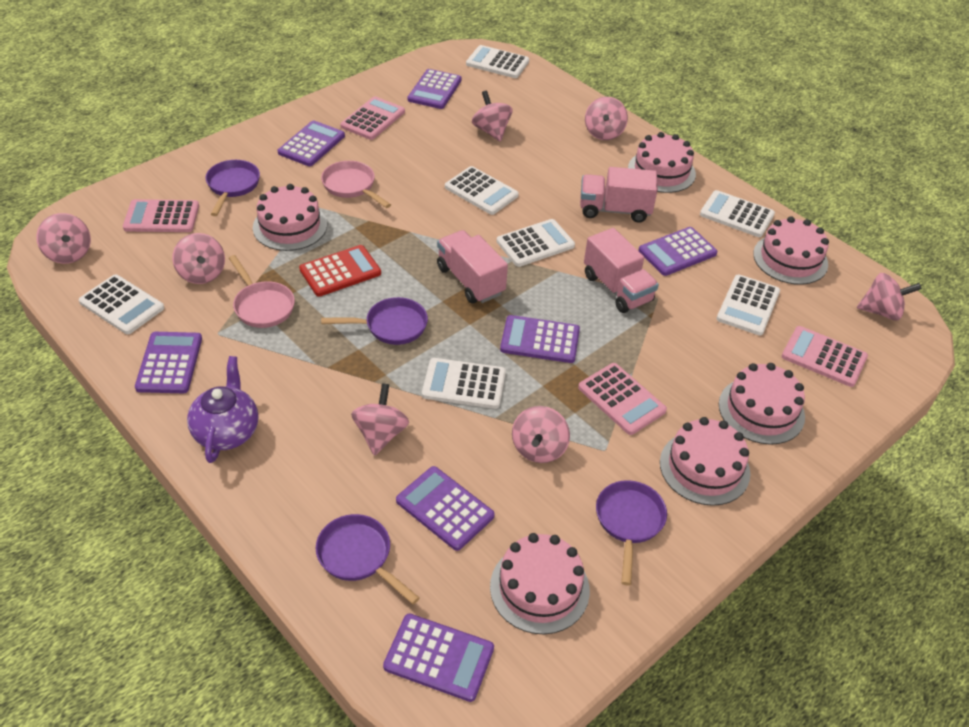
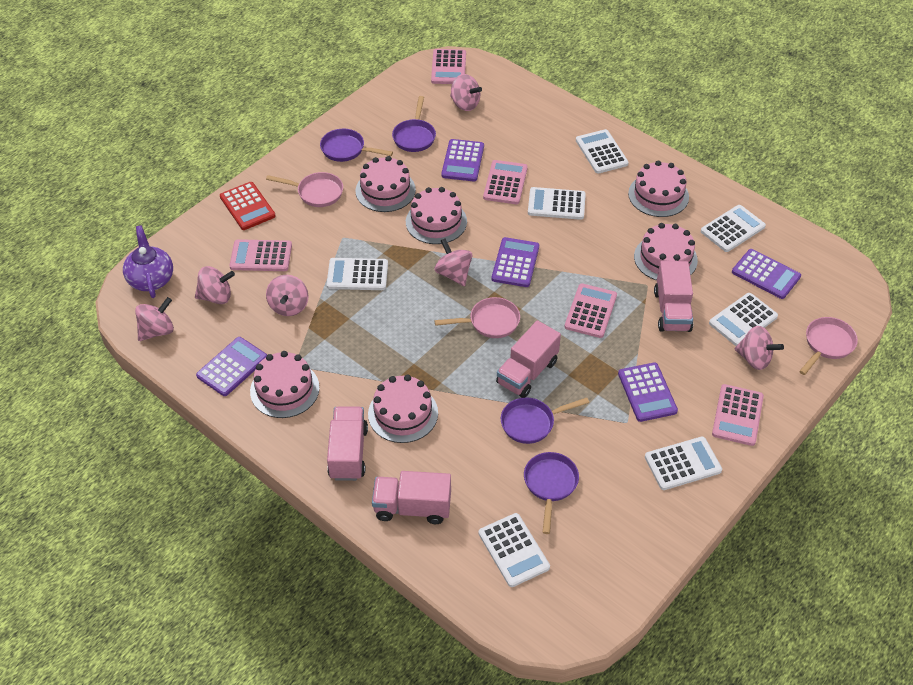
pink calculator: [123,199,199,232] [340,96,405,140] [578,363,667,435] [782,326,868,387] = 4 -> [229,239,292,271] [431,49,466,84] [483,160,528,204] [565,283,617,338] [712,384,764,446] = 5
pink pan: [229,255,295,328] [321,161,391,208] = 2 -> [266,172,343,207] [434,297,520,338] [799,317,858,375] = 3
pink spinning top: [36,213,91,264] [172,233,225,284] [351,383,409,456] [472,91,512,142] [512,406,570,463] [585,97,628,140] [857,273,922,321] = 7 -> [135,297,174,341] [195,266,235,304] [266,275,309,316] [434,239,472,286] [450,74,482,111] [734,326,784,370] = 6
pink truck: [437,230,508,304] [580,167,658,223] [584,228,659,313] = 3 -> [327,407,368,481] [372,471,451,524] [496,320,561,398] [654,261,693,332] = 4
purple calculator: [135,332,202,393] [278,120,345,166] [383,613,494,702] [396,466,495,551] [408,69,462,109] [500,315,580,363] [639,227,718,276] = 7 -> [196,337,267,396] [441,139,484,182] [492,237,539,287] [618,362,678,422] [732,249,801,299] = 5

